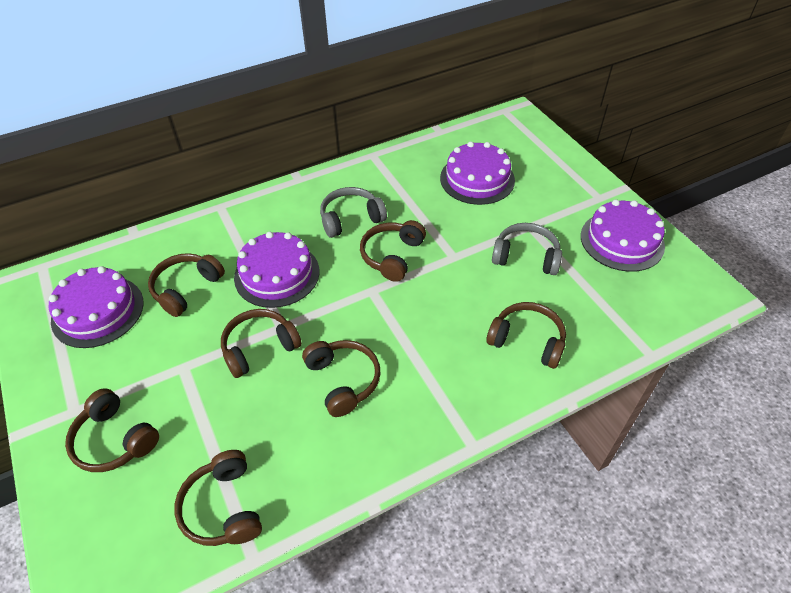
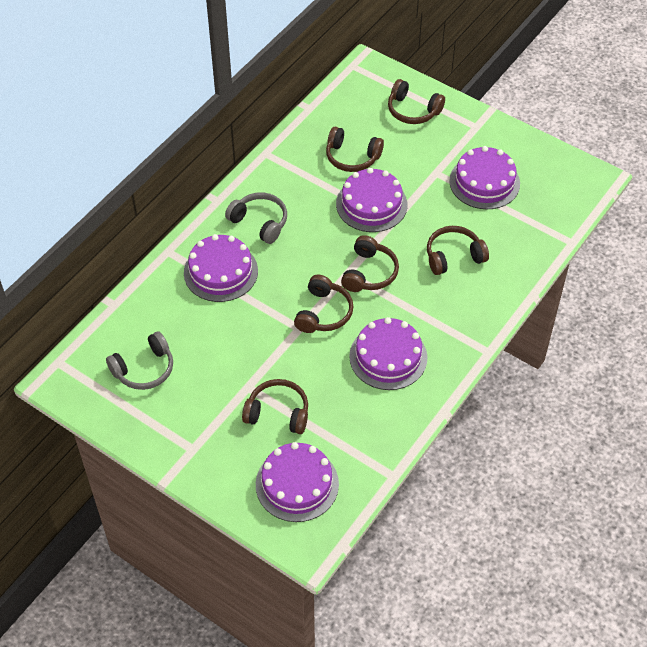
brown headphones: [65,388,159,472] [148,253,225,317] [174,450,262,546] [221,309,302,378] [302,340,380,417] [360,220,426,282] [486,302,566,369] = 7 -> [242,379,308,434] [294,275,353,333] [326,127,384,172] [341,235,399,292] [388,79,445,124] [427,226,489,275] = 6
purple cake: [49,266,144,348] [234,231,319,308] [440,141,515,205] [581,200,665,272] = 4 -> [184,234,258,302] [256,442,339,522] [336,168,407,232] [349,317,427,390] [449,146,520,209] = 5

